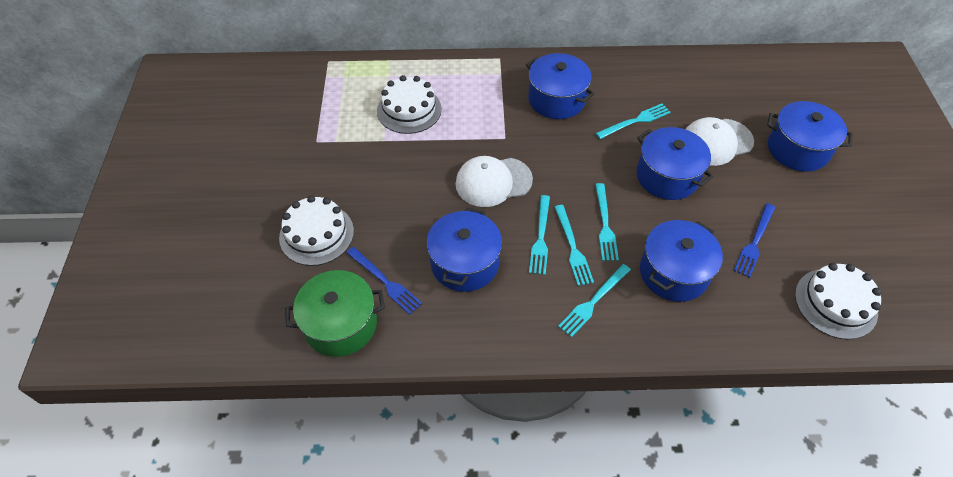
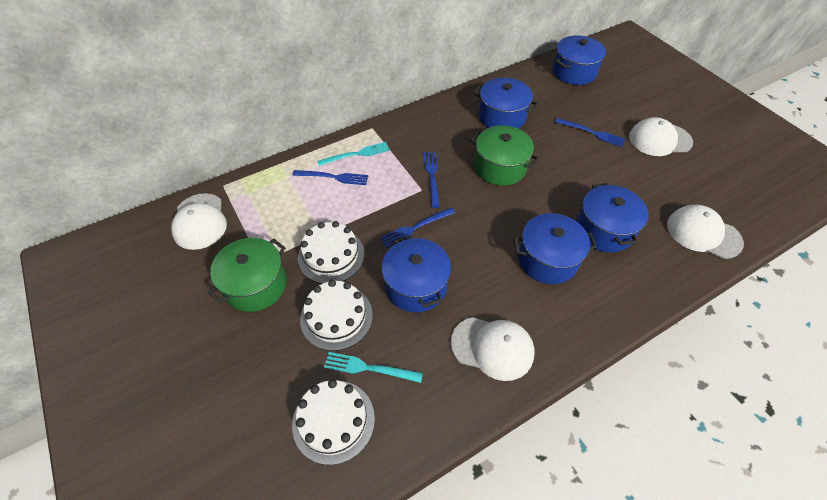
blue fork: [346,247,422,315] [733,203,775,278] = 2 -> [292,170,368,185] [380,207,455,248] [423,152,440,208] [555,118,625,147] = 4
green pot: [285,270,385,357] = 1 -> [208,238,287,312] [470,125,539,186] = 2
turquoise fork: [529,195,550,275] [554,205,594,286] [558,264,631,337] [595,104,671,139] [595,183,619,261] = 5 -> [317,142,390,166] [324,352,423,383] = 2
white cap: [455,156,533,207] [685,117,754,166] = 2 -> [171,193,227,250] [451,317,535,381] [629,117,693,156] [667,205,744,259] = 4

